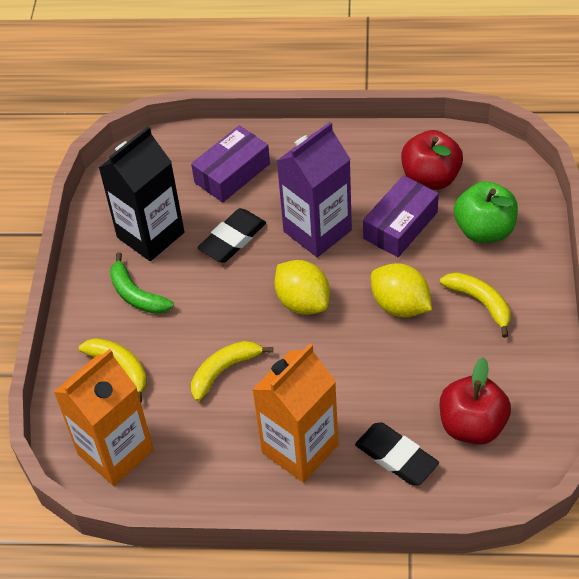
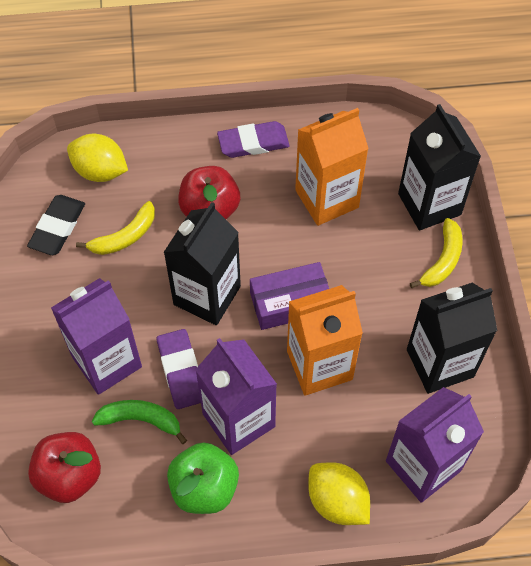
black carton: [99,126,184,261] = 1 -> [164,202,241,325] [398,104,481,231] [407,283,497,394] = 3
black eraser: [197,208,266,263] [355,422,439,485] = 2 -> [27,195,85,255] = 1
purple box: [191,125,270,203] [363,175,439,257] = 2 -> [250,262,329,330] = 1
purple carton: [277,122,352,257] = 1 -> [51,278,142,395] [195,338,277,455] [386,387,484,503] = 3
purple eraser: none = 0 -> [157,329,201,409] [217,121,290,158] = 2
yellow banana: [79,338,147,402] [191,341,273,401] [440,272,511,338] = 3 -> [76,201,155,255] [410,218,463,288] = 2

